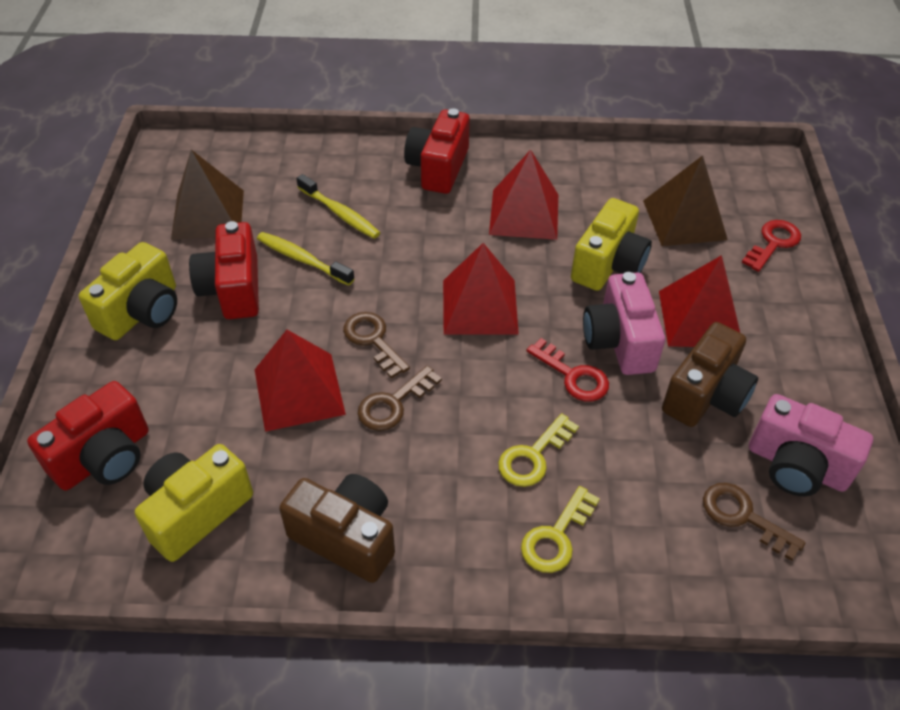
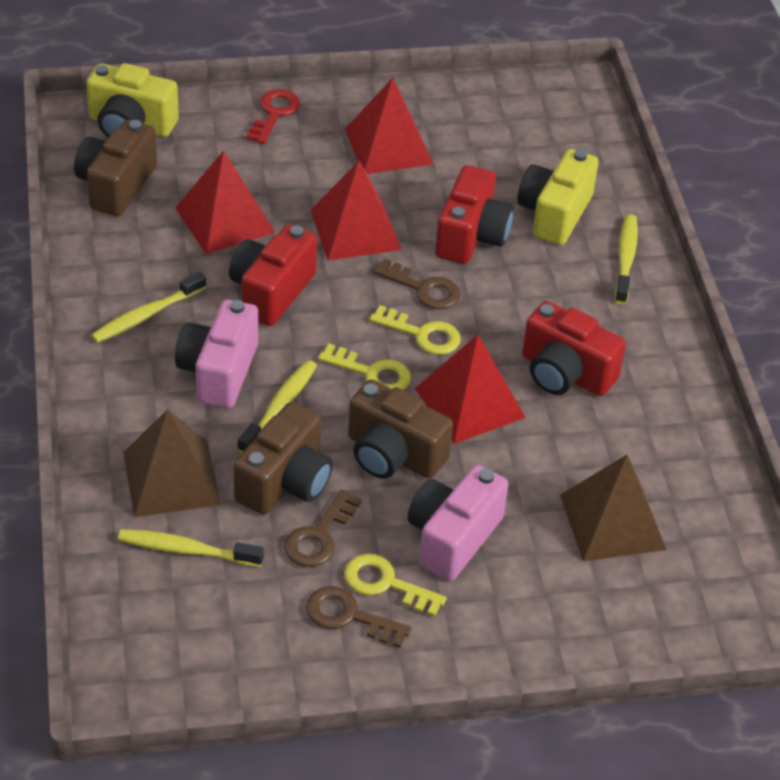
brown camera: [279,474,395,583] [662,322,758,427] = 2 -> [74,120,157,216] [234,402,333,515] [348,379,453,479] = 3
red key: [527,338,609,401] [741,220,801,272] = 2 -> [246,89,300,144] = 1
yellow camera: [79,242,177,340] [135,444,253,562] [571,198,652,291] = 3 -> [86,63,179,138] [517,149,599,245] = 2
yellow key: [498,413,579,487] [521,486,600,573] = 2 -> [318,344,411,390] [344,554,447,617] [369,305,461,355] = 3
yellow toothbrush: [257,232,355,286] [296,174,380,239] = 2 -> [91,272,206,343] [118,529,264,567] [238,360,317,453] [615,214,638,304] = 4

